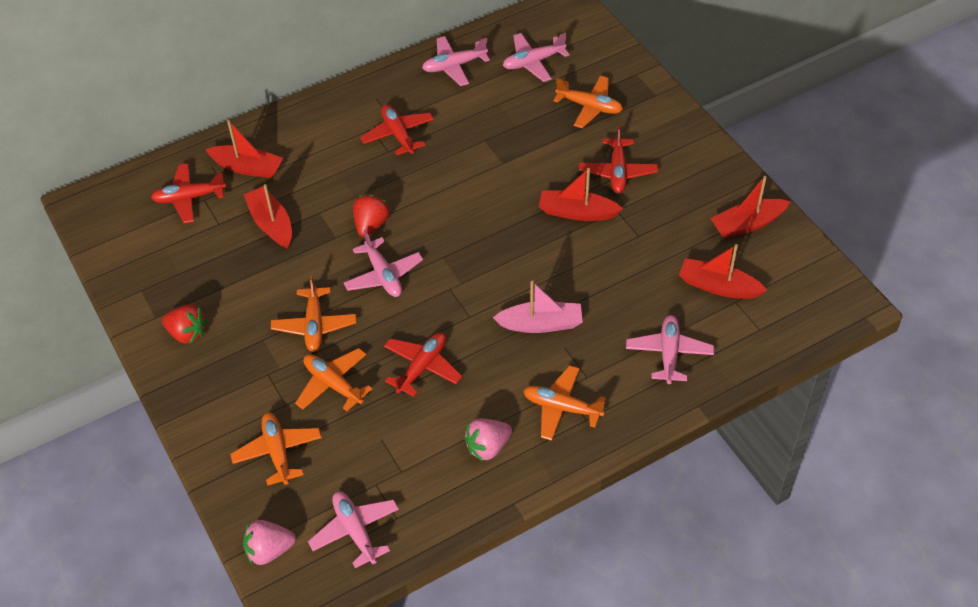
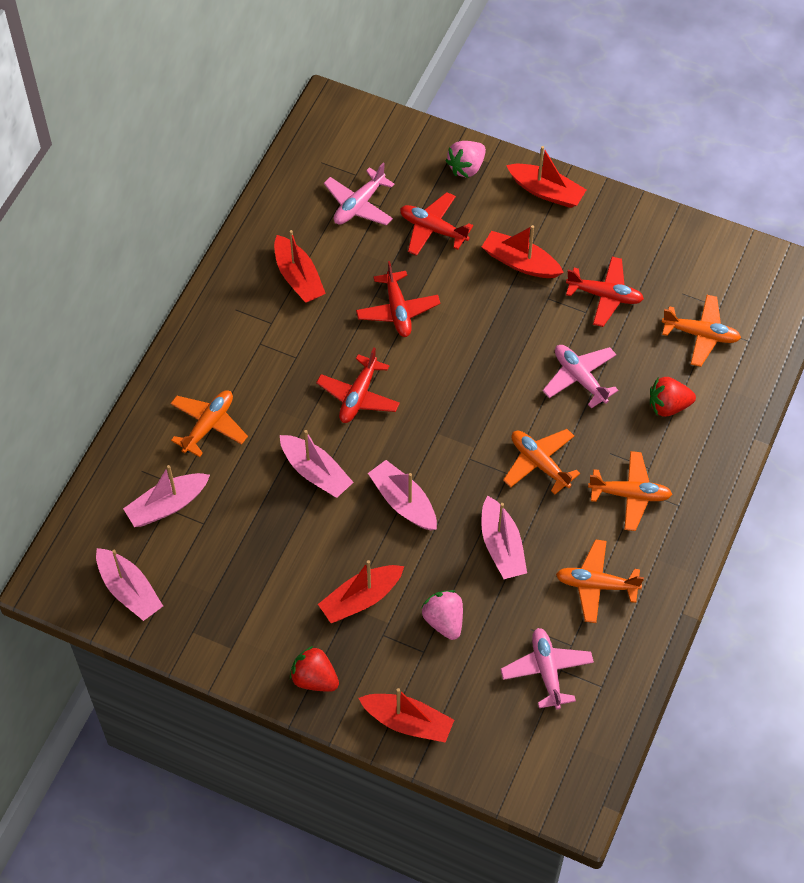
pink boat: [493,281,583,333] = 1 -> [96,548,163,621] [123,465,210,527] [280,430,354,498] [368,460,437,530] [481,495,527,579] = 5
pink plane: [308,491,399,568] [343,230,423,297] [422,36,490,86] [503,33,569,82] [626,315,714,384] = 5 -> [324,163,395,225] [500,628,594,709] [543,345,618,408] = 3

